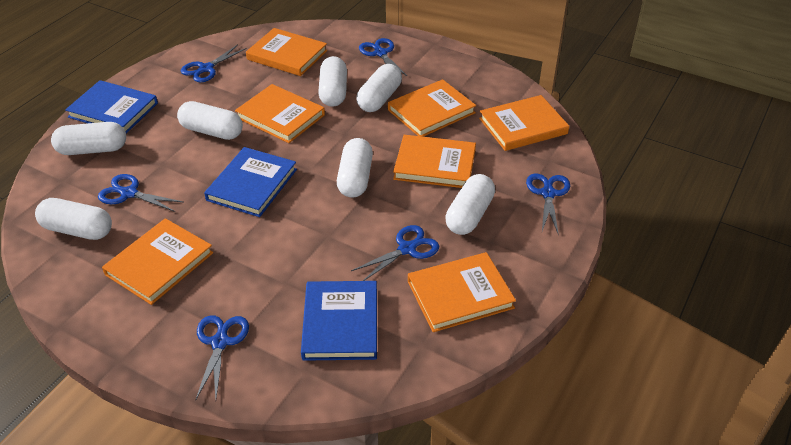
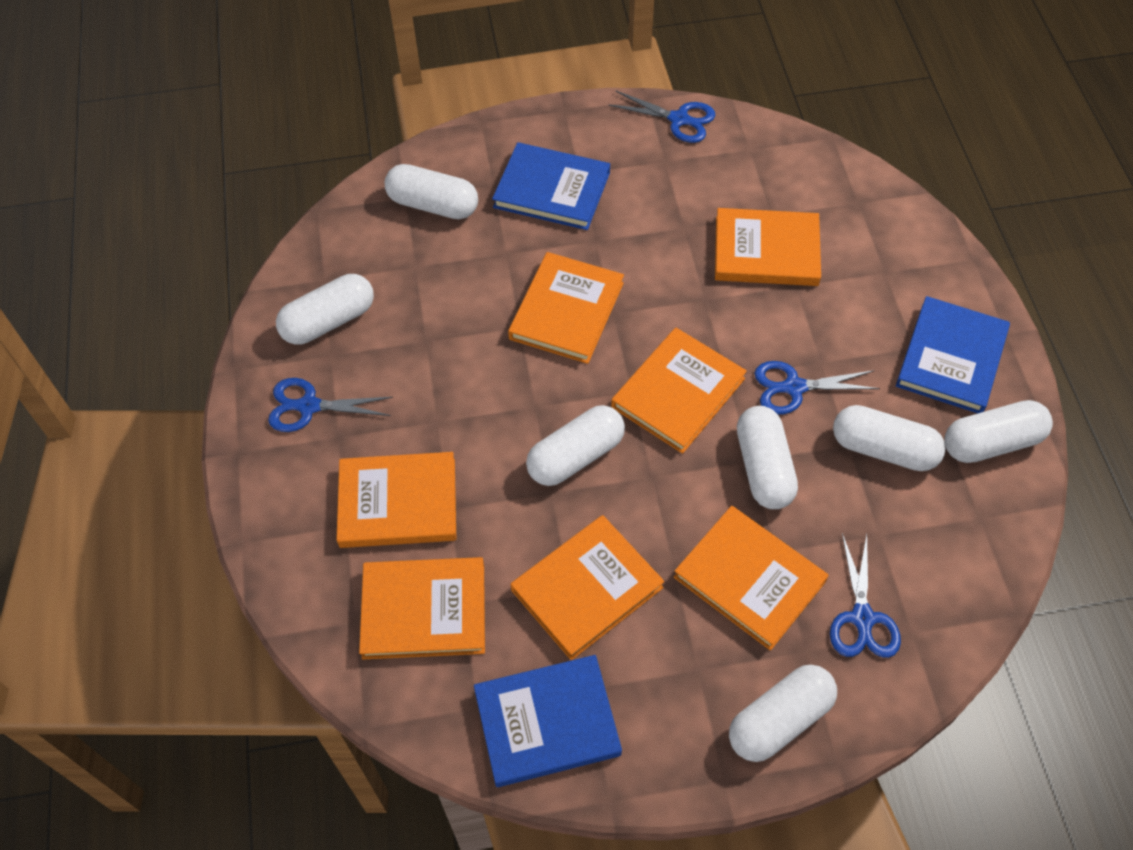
blue scissors: [98,174,183,212] [181,45,247,82] [195,315,249,401] [351,225,439,281] [359,38,407,76] [526,173,570,236] = 6 -> [268,378,393,432] [608,91,716,143] [755,361,880,415] [830,533,901,658] = 4

